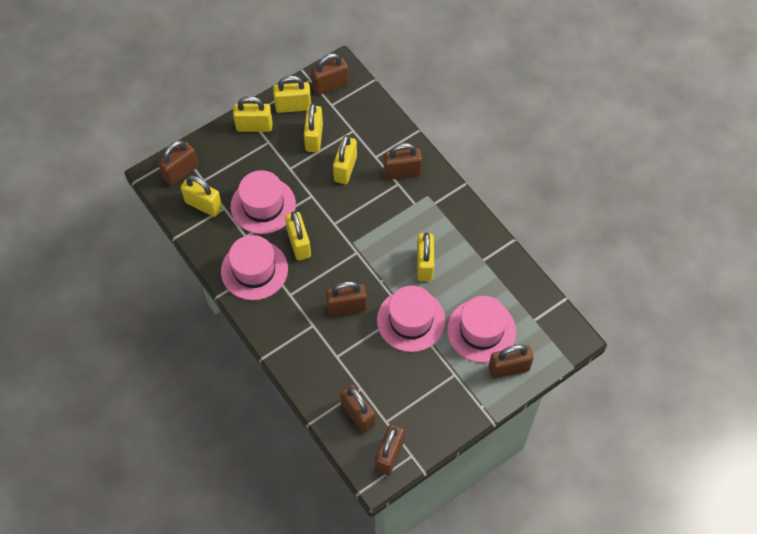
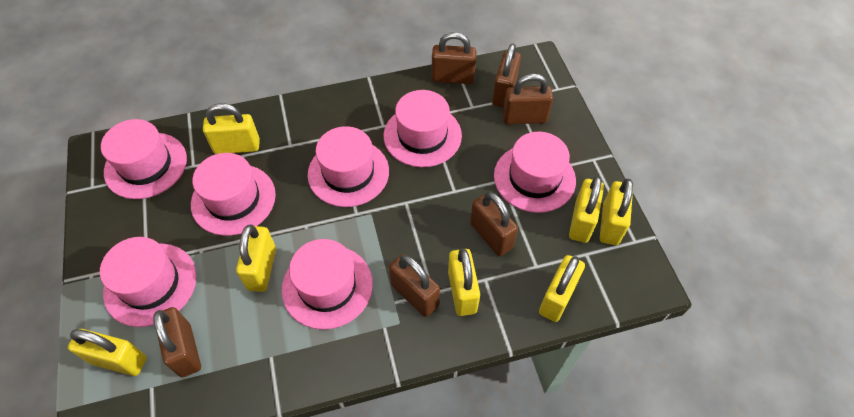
brown padlock: [158,140,199,186] [311,53,349,95] [326,281,367,316] [340,384,376,433] [375,424,405,475] [384,143,422,180] [489,345,533,379] = 7 -> [153,307,201,377] [389,254,440,317] [432,32,477,84] [470,192,518,256] [492,43,521,107] [502,74,553,124] = 6
pink hat: [221,235,288,300] [231,170,296,234] [377,286,446,352] [447,296,516,362] = 4 -> [100,237,197,327] [101,119,187,199] [191,153,276,236] [282,239,373,330] [308,126,389,207] [384,90,462,167] [494,132,576,213] = 7

